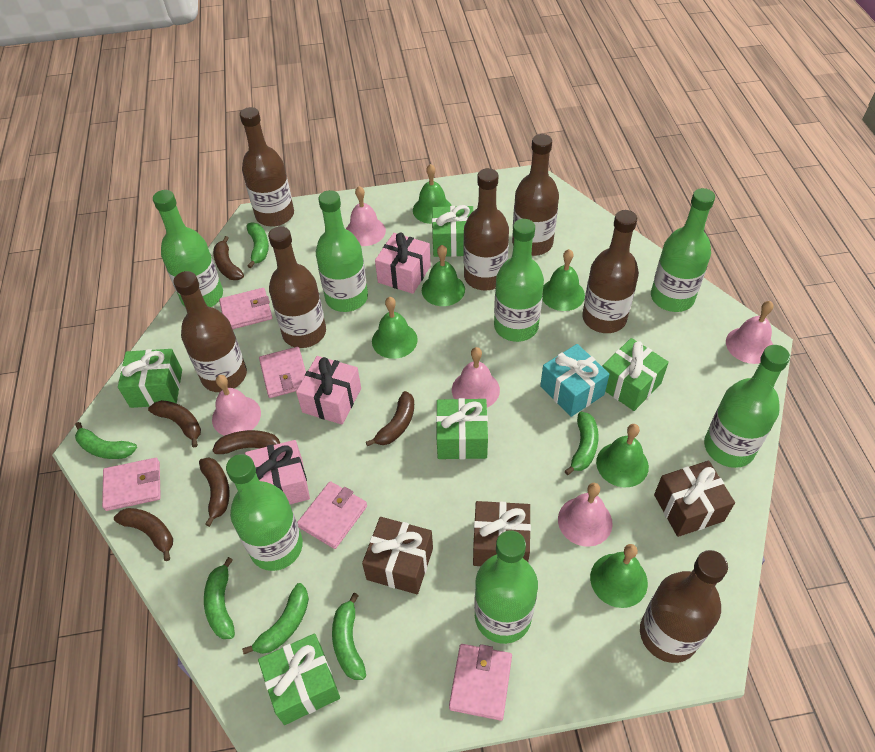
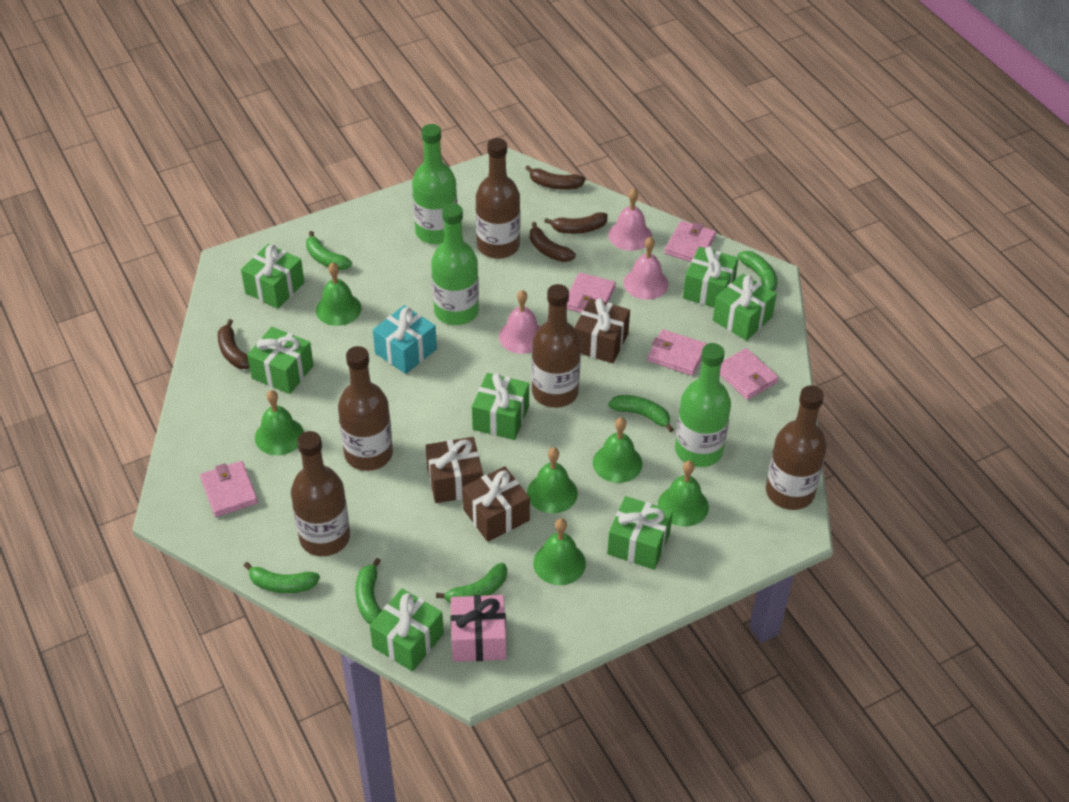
brown banana: [114,508,173,561] [148,400,201,447] [199,457,229,527] [212,430,280,454] [213,236,244,280] [366,391,414,446] = 6 -> [218,319,250,369] [525,165,585,190] [530,222,576,262] [544,212,608,234] = 4
brown bottle: [173,271,247,392] [240,107,294,227] [268,226,326,348] [463,168,509,290] [512,134,559,256] [582,210,639,333] [640,550,728,663] = 7 -> [291,431,350,556] [338,346,393,471] [476,138,520,259] [532,284,581,408] [766,385,827,510] = 5
green bottle: [153,190,223,307] [226,454,303,571] [316,190,368,312] [474,530,538,644] [494,219,544,342] [651,188,715,312] [704,345,790,468] = 7 -> [412,124,457,244] [431,203,479,325] [675,343,731,467] = 3
green gift: [118,349,182,408] [258,633,340,725] [432,205,473,257] [436,398,488,459] [602,338,669,411] = 5 -> [241,244,305,309] [247,327,314,394] [370,588,444,671] [472,373,529,440] [607,496,673,570] [683,247,739,308] [713,274,777,341] = 7
pink bell: [212,375,261,436] [346,186,386,246] [452,347,500,407] [558,483,613,547] [726,301,773,364] = 5 -> [499,290,540,354] [608,189,652,251] [624,237,668,300] = 3
pink gift: [245,440,310,504] [296,356,361,425] [375,232,431,294] = 3 -> [450,595,506,662] = 1

